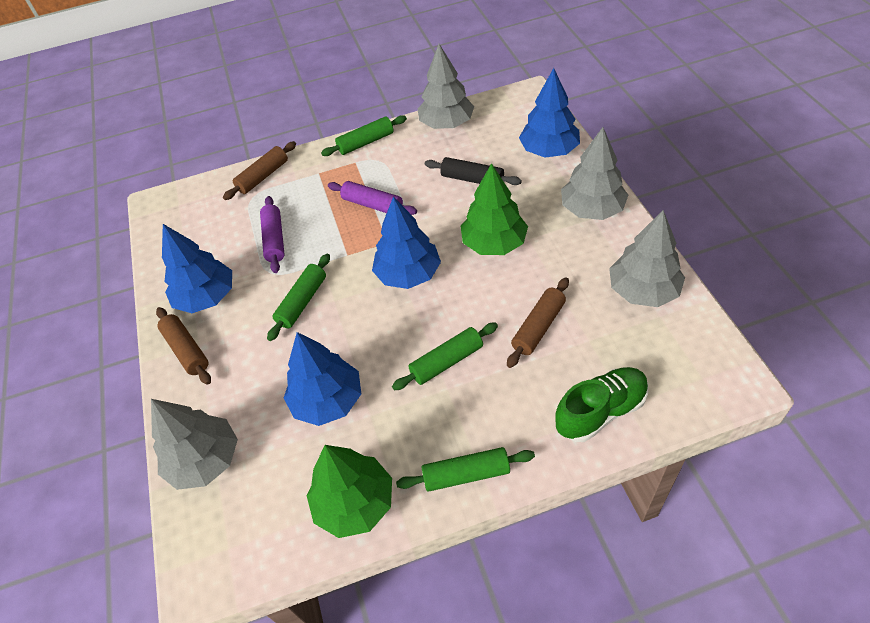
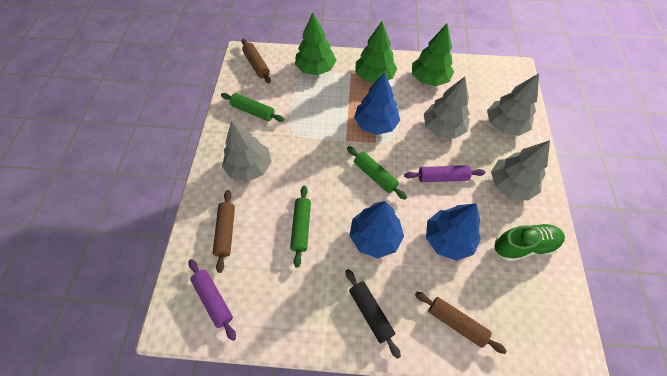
blue tree: [162,224,232,313] [284,332,361,426] [372,196,441,289] [519,68,580,158] = 4 -> [350,201,404,258] [354,72,400,135] [426,203,481,261] = 3
green rolling pin: [267,253,330,341] [321,115,407,156] [392,322,498,390] [396,447,535,492] = 4 -> [221,93,284,122] [290,186,311,268] [347,146,407,200] = 3
green tree: [306,445,392,538] [461,163,528,255] = 2 -> [295,13,336,75] [356,21,397,83] [412,24,454,86] = 3

